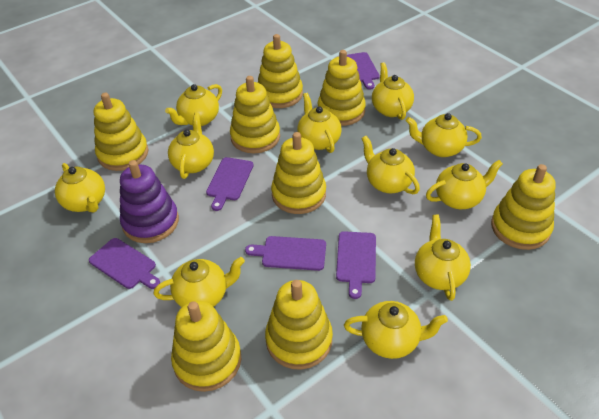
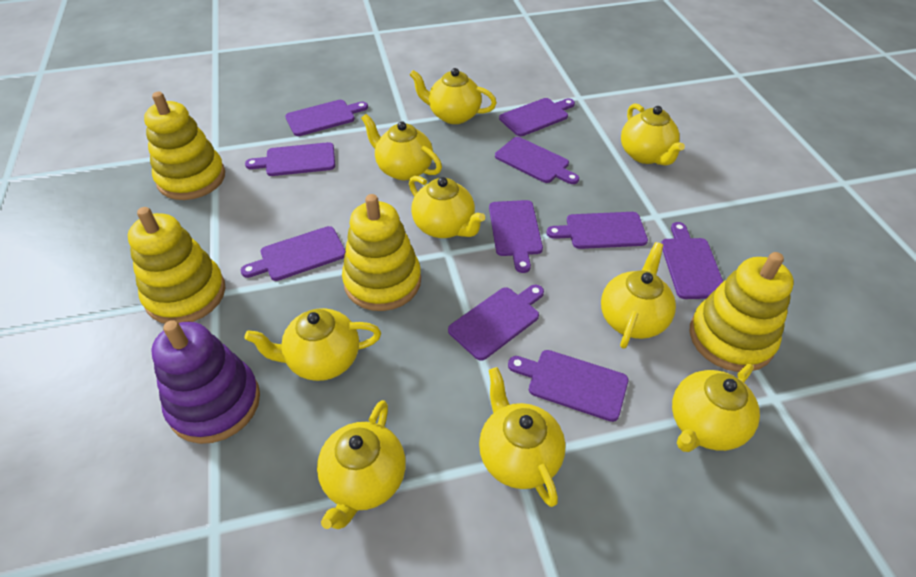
purple cutting board: [89,238,160,289] [206,157,254,211] [245,236,326,271] [336,231,376,299] [347,52,380,90] = 5 -> [241,226,346,281] [245,142,335,176] [285,100,368,136] [448,285,544,361] [489,200,543,273] [495,137,579,184] [499,98,575,136] [508,350,628,422] [546,212,648,249] [661,222,723,299] = 10
yellow stacking toy: [94,93,149,171] [171,301,241,392] [230,76,280,153] [257,34,303,108] [265,280,333,370] [271,132,326,214] [318,50,366,126] [491,164,556,250] = 8 -> [128,207,226,324] [144,92,225,200] [342,194,421,311] [690,252,794,372] = 4
yellow teapot: [55,163,105,213] [153,257,245,307] [165,84,222,126] [168,113,214,179] [297,93,342,153] [344,301,448,359] [361,136,420,194] [372,62,414,120] [406,113,482,157] [415,215,471,301] [426,160,503,209] = 11 -> [244,308,381,381] [317,400,406,529] [361,114,442,180] [409,176,485,238] [410,68,497,124] [479,367,566,507] [601,242,676,349] [621,103,685,165] [672,364,760,452] = 9

